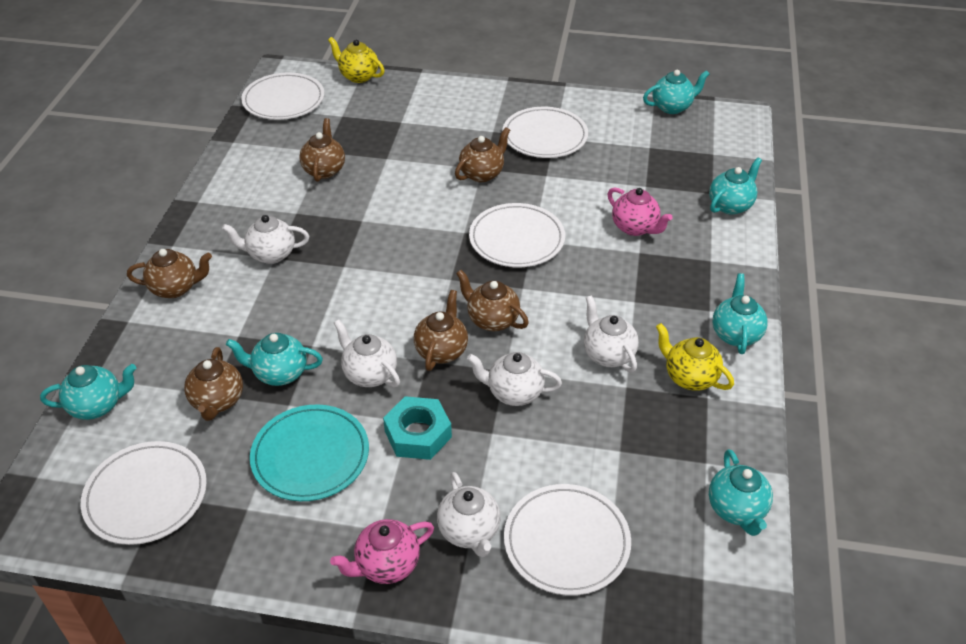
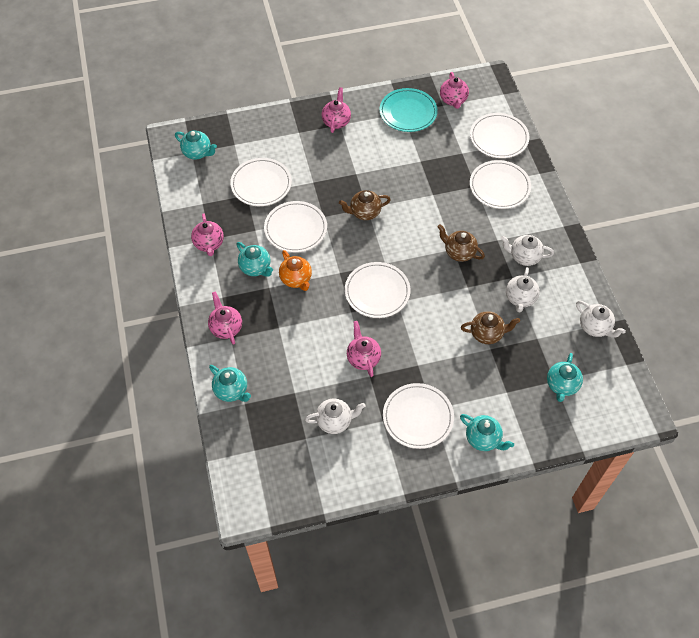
brown teapot: [127,249,212,298] [184,347,243,421] [299,118,345,182] [414,290,468,371] [455,127,510,182] [456,270,529,331] = 6 -> [339,190,391,220] [438,224,485,262] [461,311,520,344] = 3
orange teapot: none = 0 -> [279,250,312,291] = 1
pink teapot: [330,519,434,584] [608,188,673,236] = 2 -> [191,213,224,256] [208,291,242,345] [322,87,351,133] [347,321,381,377] [440,72,469,109] = 5
turquoise nut: [383,396,452,460] = 1 -> none = 0
turquoise teapot: [40,364,136,420] [226,333,323,386] [643,70,710,114] [709,157,762,215] [709,449,773,536] [712,273,768,354] = 6 -> [175,130,217,160] [209,365,251,402] [236,242,273,277] [460,414,514,451] [547,353,583,402] = 5
white plate: [80,441,207,545] [241,72,325,120] [469,203,565,267] [503,107,588,158] [504,484,631,596] = 5 -> [230,158,292,206] [264,201,327,253] [345,262,410,318] [383,383,454,449] [470,113,529,158] [470,160,531,209] = 6
white teapot: [222,215,309,264] [334,320,400,387] [437,472,501,557] [467,352,562,406] [584,295,639,373] = 5 -> [305,398,366,434] [501,235,554,266] [506,267,540,312] [576,301,626,338] = 4
yellow teapot: [328,37,385,83] [656,323,734,391] = 2 -> none = 0

